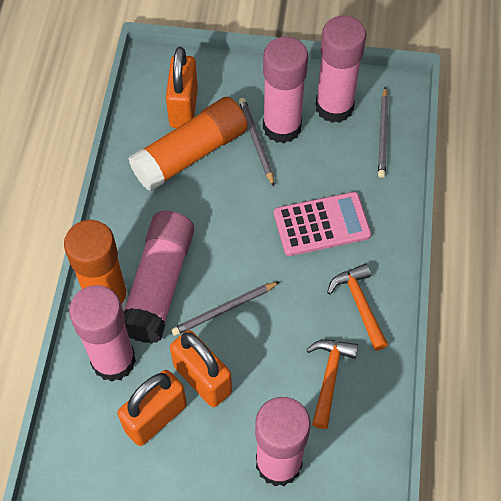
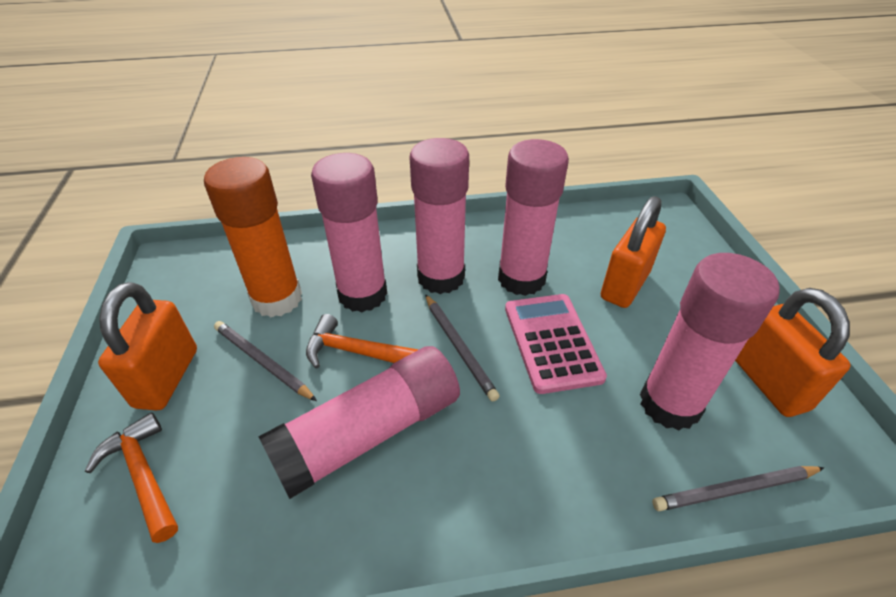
orange glue stick: [64,220,129,310] [128,97,248,192] = 2 -> [204,157,302,317] = 1

